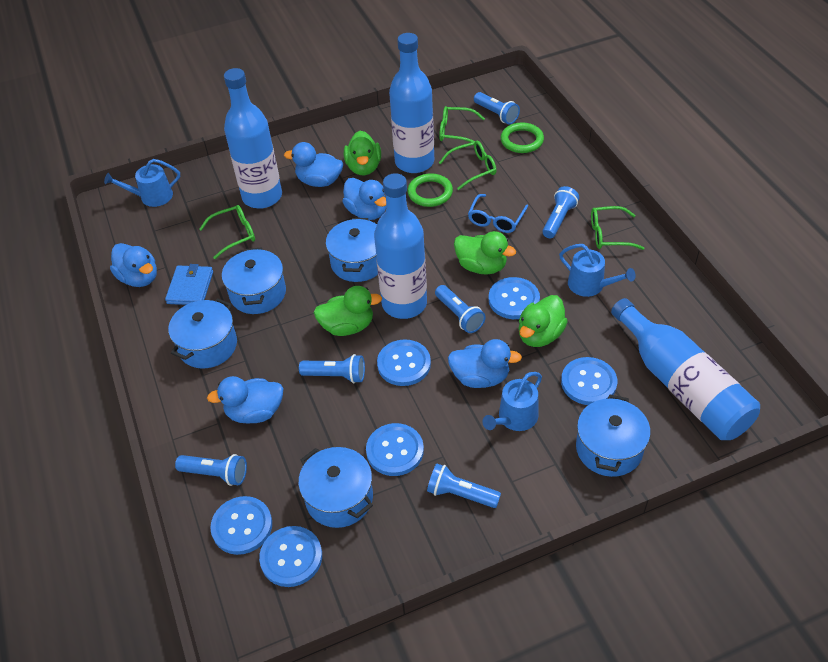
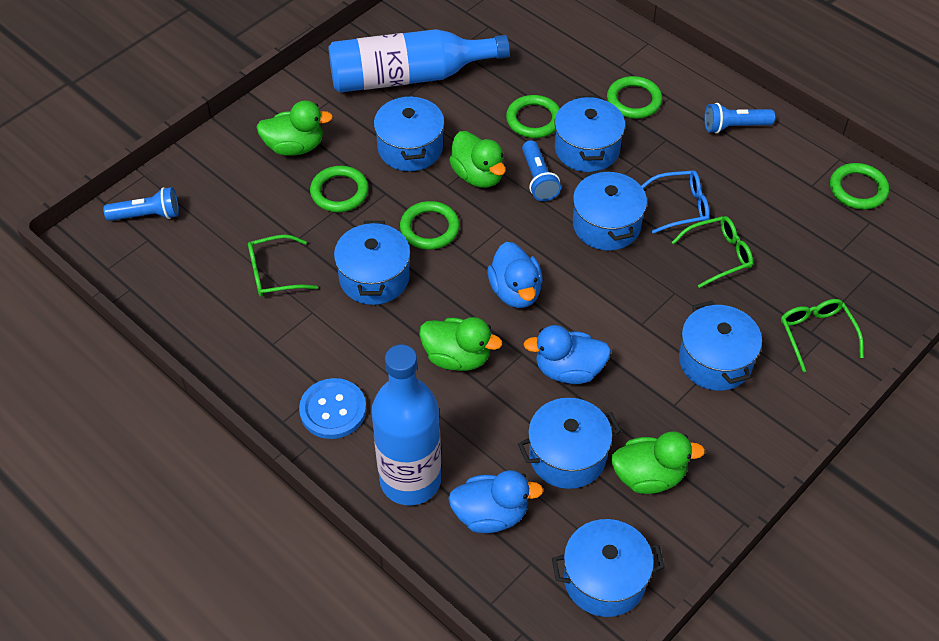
blue bottle: [224,68,282,209] [374,173,427,319] [389,33,434,173] [611,298,760,440] = 4 -> [328,29,510,93] [371,345,441,505] = 2
blue button: [210,496,272,555] [259,526,322,587] [366,423,424,476] [377,339,431,386] [489,277,540,319] [561,357,617,405] = 6 -> [299,378,366,439] = 1
blue duck: [110,243,157,287] [207,376,283,424] [284,142,343,187] [342,178,386,220] [448,339,522,388] = 5 -> [448,470,543,533] [487,242,543,308] [523,325,611,384] = 3
blue flashlight: [175,454,247,486] [299,354,365,383] [427,463,501,508] [435,285,486,333] [474,92,520,124] [542,186,579,238] = 6 -> [104,187,179,221] [522,140,561,201] [704,103,775,133] = 3
blue pot: [168,298,237,368] [222,247,286,314] [298,447,373,528] [326,218,378,282] [576,395,651,477] = 5 -> [334,221,410,305] [374,95,444,171] [518,398,622,489] [552,519,664,617] [554,96,625,172] [573,169,647,251] [679,301,762,391] = 7
blue wallet: [165,264,213,305] = 1 -> none = 0
blue watering can: [104,159,180,207] [482,372,542,431] [559,244,636,297] = 3 -> none = 0
green glasses: [199,205,255,259] [439,106,485,142] [439,141,497,190] [591,206,644,250] = 4 -> [248,234,318,297] [672,216,753,288] [781,299,864,372] = 3
green ring: [407,173,453,207] [500,122,544,153] = 2 -> [310,166,369,212] [400,201,460,249] [506,95,560,138] [607,76,662,118] [830,163,889,209] = 5

